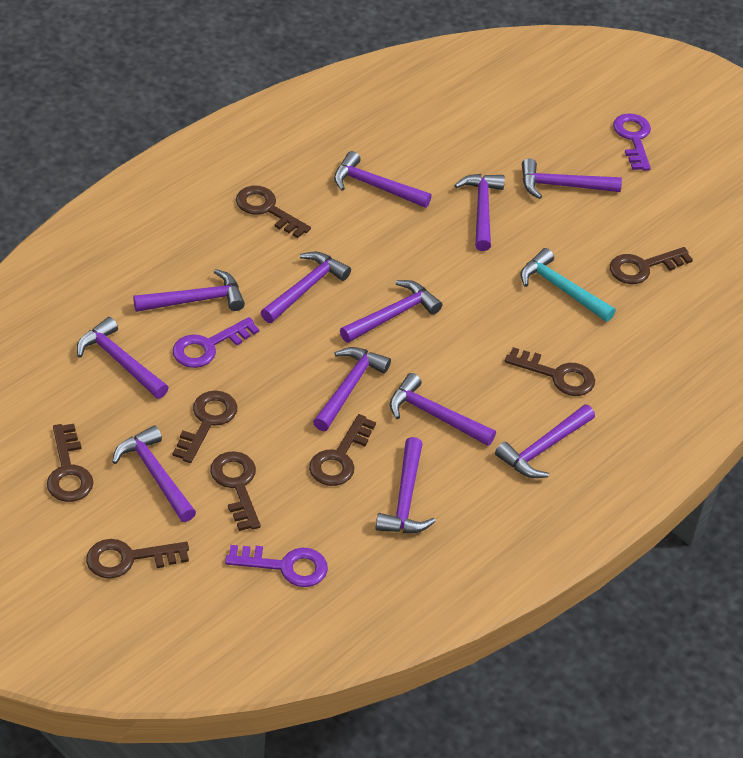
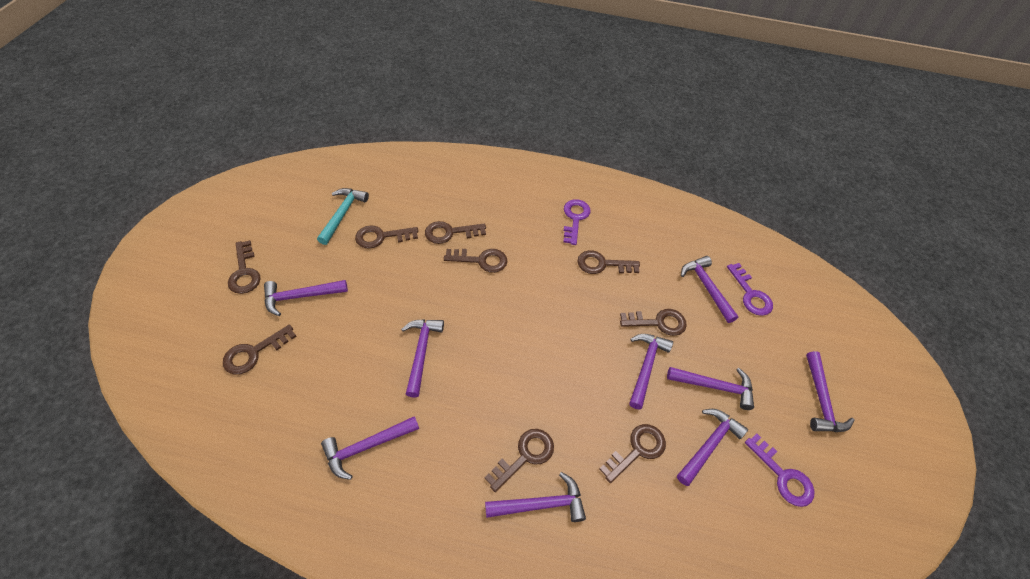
brown key: [47,424,94,502] [86,539,189,579] [172,391,237,463] [210,451,261,531] [236,186,311,238] [309,414,376,486] [505,347,595,396] [610,247,693,284] = 8 -> [223,324,297,374] [228,240,261,294] [355,225,418,249] [425,221,486,244] [444,249,507,273] [485,429,554,492] [577,250,640,274] [600,424,666,483] [620,309,687,336] = 9
purple hammer: [77,317,169,399] [112,425,196,522] [133,269,245,312] [261,252,351,323] [313,347,391,431] [334,151,432,208] [340,280,442,343] [375,437,436,533] [390,373,496,446] [454,174,505,251] [495,404,595,478] [522,158,622,199] = 12 -> [264,280,348,316] [321,416,419,480] [401,320,444,398] [485,472,586,522] [629,334,673,409] [667,367,754,410] [677,409,748,486] [681,256,739,323] [806,351,855,432] = 9

